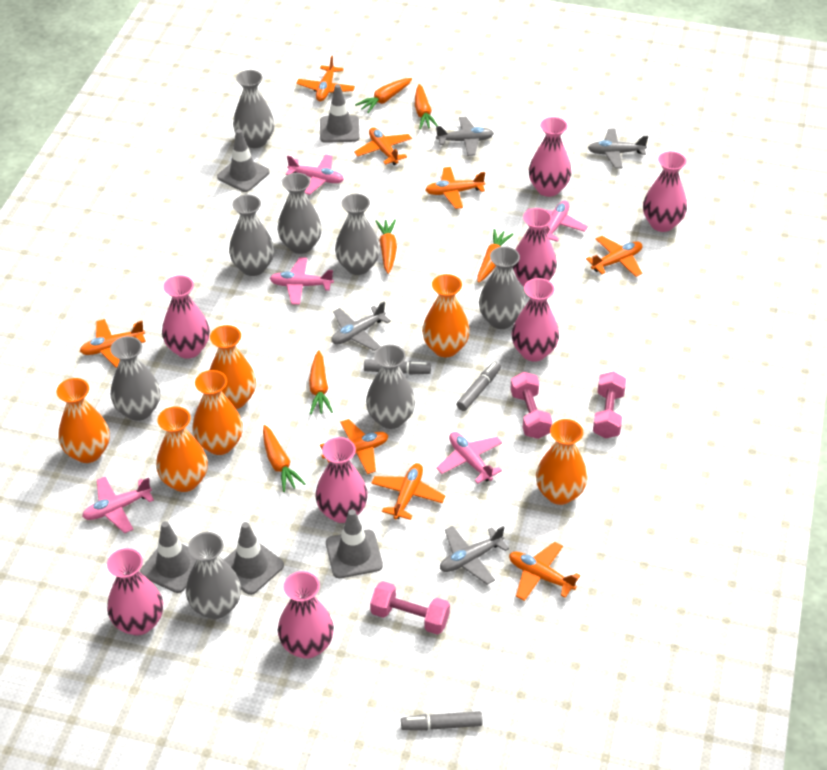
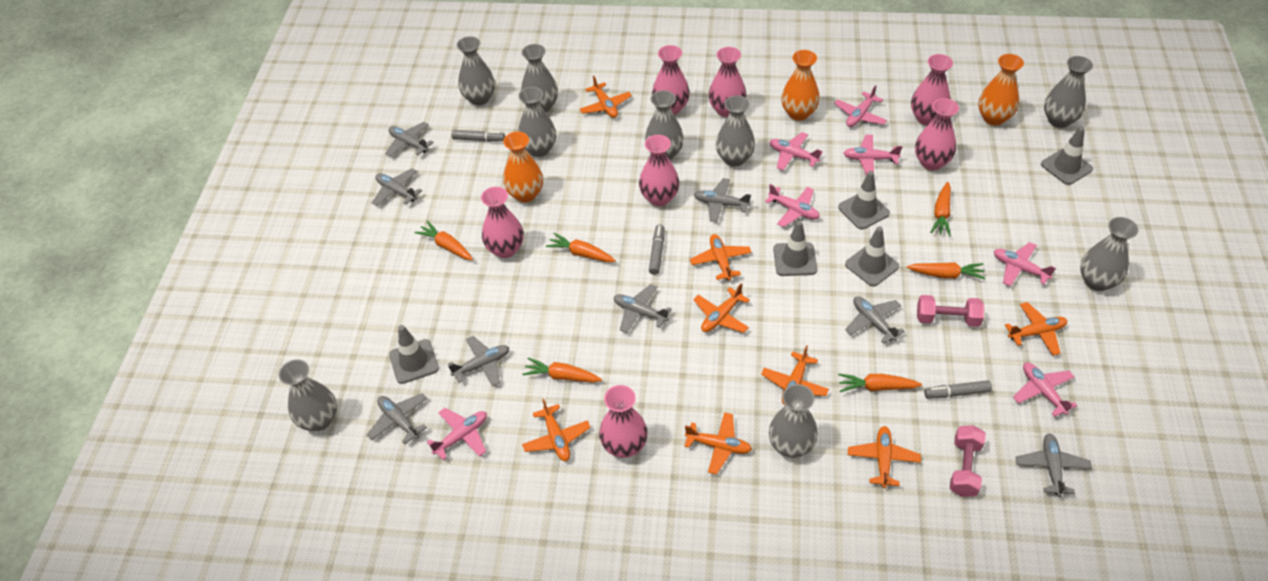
grey plane: [331,302,391,351] [436,117,494,156] [440,526,509,585] [588,129,648,169] = 4 -> [367,393,427,444] [372,168,422,206] [385,122,434,157] [448,336,509,387] [614,284,672,333] [694,178,751,222] [845,296,905,344] [1016,434,1092,497] = 8
grey vase: [110,336,160,421] [186,532,241,619] [229,194,274,276] [233,70,275,148] [277,173,322,254] [335,193,380,275] [366,344,415,429] [479,246,526,329] = 8 -> [279,359,337,431] [457,36,495,105] [518,87,556,157] [521,44,558,112] [645,90,684,160] [716,95,755,167] [769,384,818,458] [1044,56,1093,128] [1080,217,1138,291] = 9
orange vase: [57,378,110,463] [156,406,208,492] [192,370,243,455] [210,325,256,409] [422,274,470,357] [536,419,588,505] = 6 -> [503,132,543,202] [781,50,820,121] [978,54,1024,125] = 3
pink dumbbell: [370,581,450,635] [510,372,552,439] [593,371,626,439] = 3 -> [917,295,984,327] [950,425,986,497] = 2
pink plane: [82,476,154,533] [269,257,334,305] [286,154,344,195] [436,432,502,484] [527,200,588,242] = 5 -> [427,408,487,460] [765,184,820,227] [769,132,823,170] [834,85,887,127] [844,135,902,175] [994,242,1056,287] [1013,363,1077,417] = 7
pink vase: [107,548,163,635] [162,275,210,359] [278,571,334,659] [315,437,368,523] [512,208,557,287] [512,278,559,362] [529,117,572,197] [643,151,687,232] = 8 -> [481,187,524,258] [599,385,648,458] [639,135,679,206] [652,45,690,115] [709,47,746,117] [911,54,953,125] [915,98,959,170] = 7

